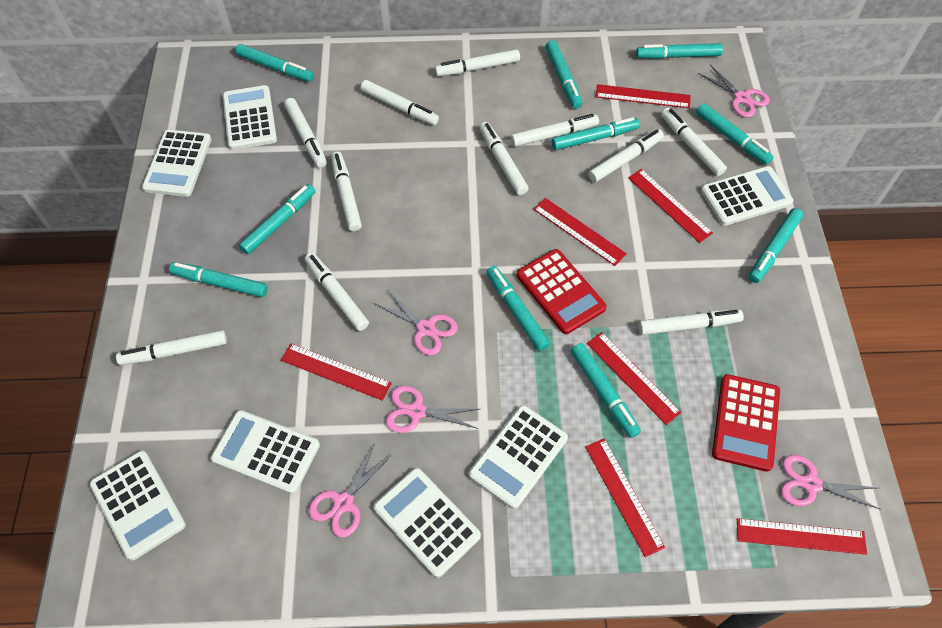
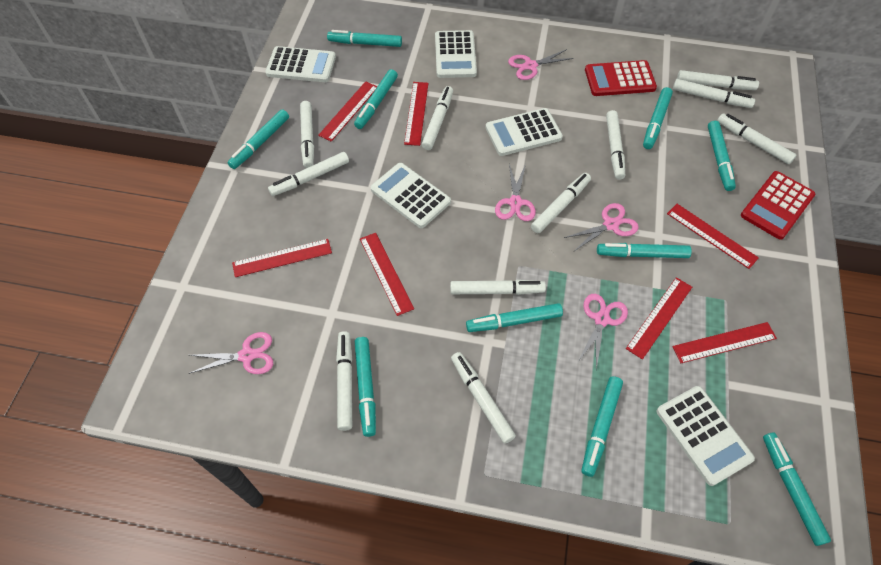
white calculator: [90,451,186,561] [142,130,211,197] [211,410,320,494] [223,85,277,150] [373,468,481,578] [469,405,568,509] [701,166,793,226] = 7 -> [265,46,336,82] [371,163,451,228] [435,30,477,78] [485,108,563,156] [656,386,755,486] = 5

